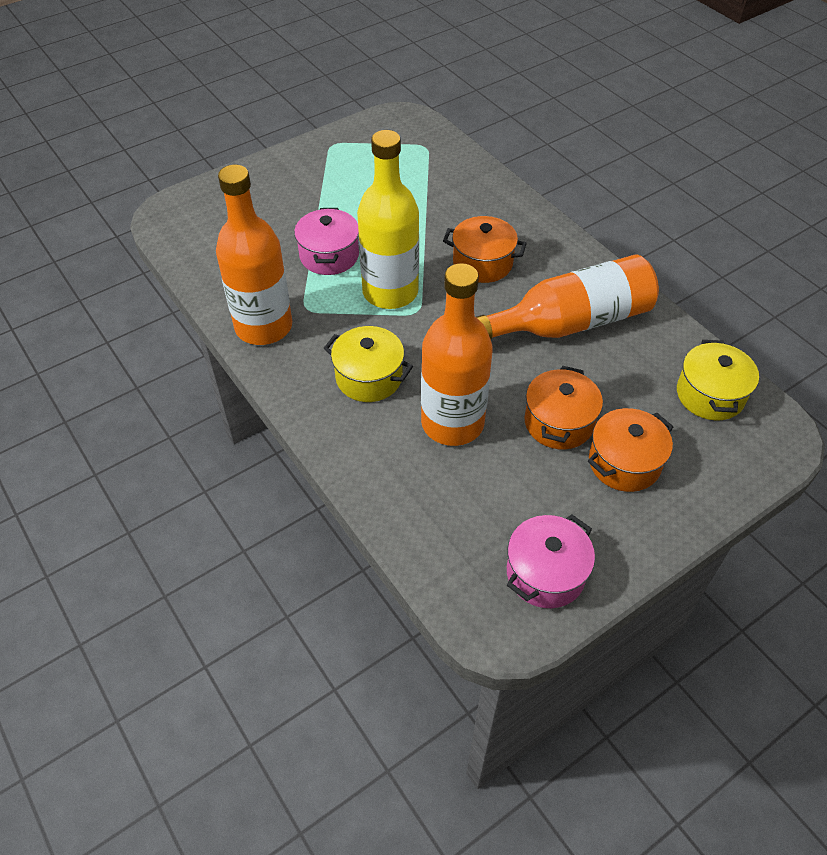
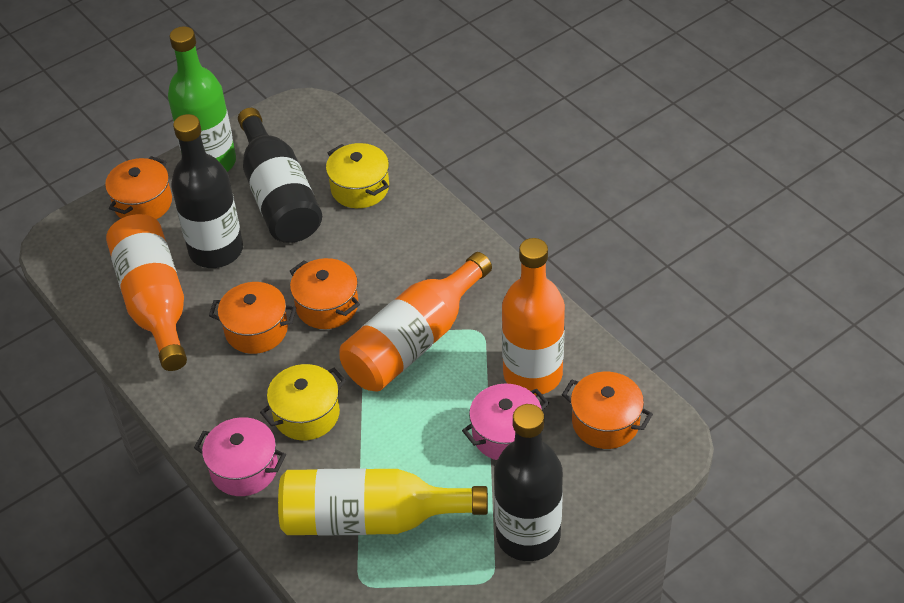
black bottle: none = 0 -> [171,114,243,268] [238,108,322,243] [494,404,563,561] = 3
green bottle: none = 0 -> [168,26,236,172] = 1
orange pot: [443,216,527,283] [524,366,603,449] [588,408,673,492] = 3 -> [105,156,172,219] [209,282,296,354] [290,258,360,329] [562,372,653,449] = 4

